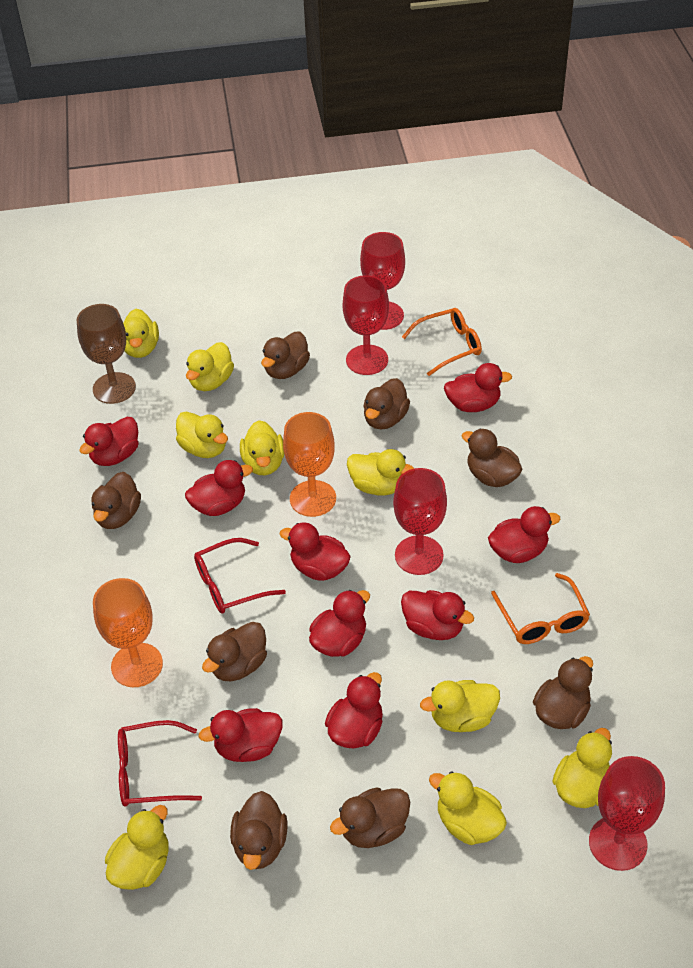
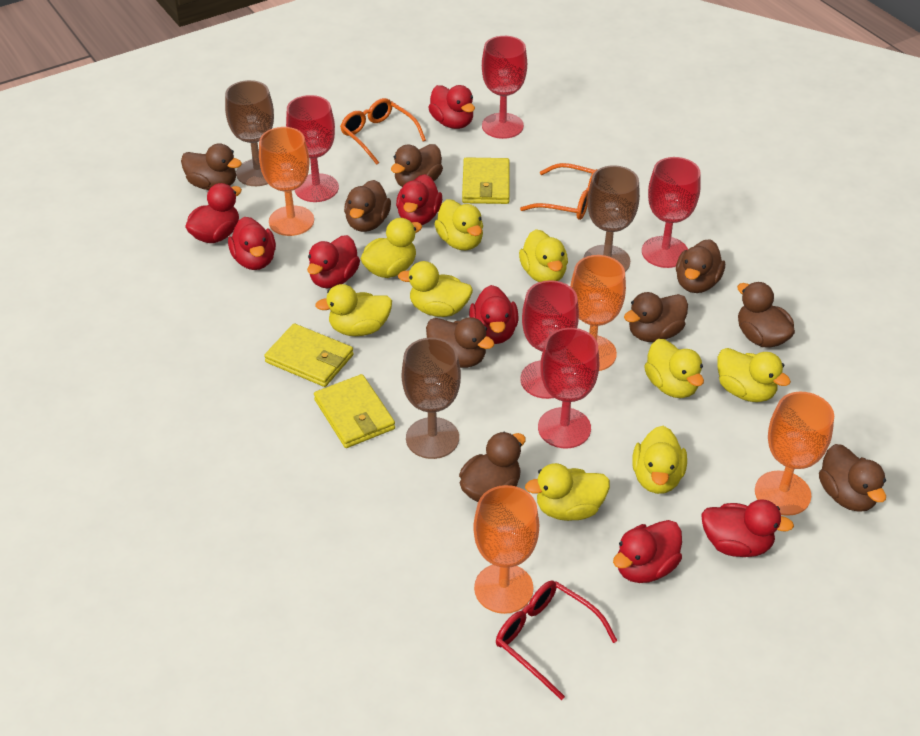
brown duck: [91,472,141,529] [202,622,267,681] [230,791,288,870] [261,332,310,379] [330,787,410,848] [363,378,410,430] [461,429,523,487] [533,656,593,729] = 8 -> [181,143,242,190] [344,180,391,232] [391,144,443,187] [426,317,494,368] [459,432,526,502] [624,292,688,342] [676,239,725,293] [737,282,795,348] [819,444,886,512] = 9
brown goblet: [77,304,136,404] = 1 -> [225,80,274,186] [402,338,461,459] [584,165,640,272] = 3
orange goblet: [93,578,163,687] [283,412,336,517] = 2 -> [259,127,314,236] [473,485,539,614] [570,255,626,371] [755,392,834,516] = 4
red duck: [79,417,139,466] [185,460,253,516] [199,708,283,762] [280,522,351,581] [309,590,370,657] [325,672,383,749] [401,590,474,640] [444,363,512,412] [488,506,561,563] = 9 -> [185,183,242,243] [228,217,276,270] [307,235,360,289] [396,174,442,225] [428,85,475,129] [469,285,519,344] [613,520,682,583] [701,499,794,557] = 8
red glasses: [118,720,202,807] [194,538,286,614] = 2 -> [496,580,618,700] = 1
red goblet: [343,275,389,375] [360,232,405,330] [393,468,447,575] [589,756,665,871] = 4 -> [286,95,339,202] [482,36,527,139] [520,280,579,399] [538,328,600,448] [642,157,701,268] = 5
yellow wallet: none = 0 -> [264,323,354,387] [314,374,395,448] [462,157,510,204] = 3

